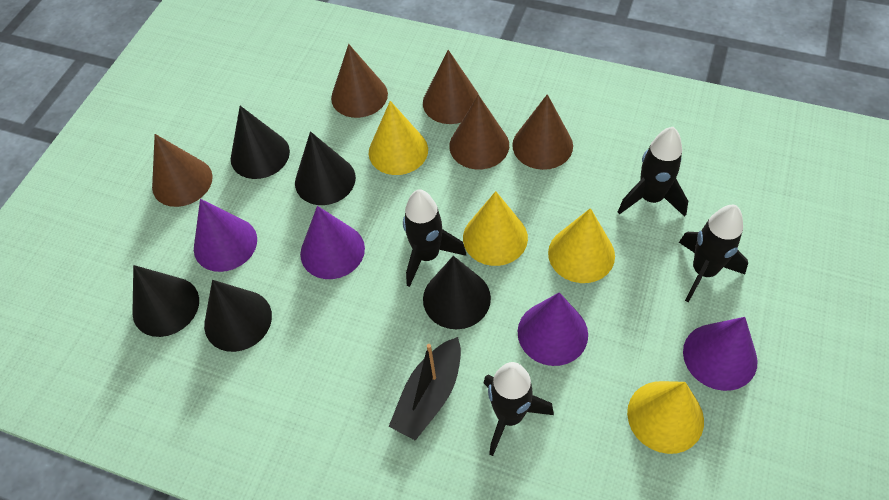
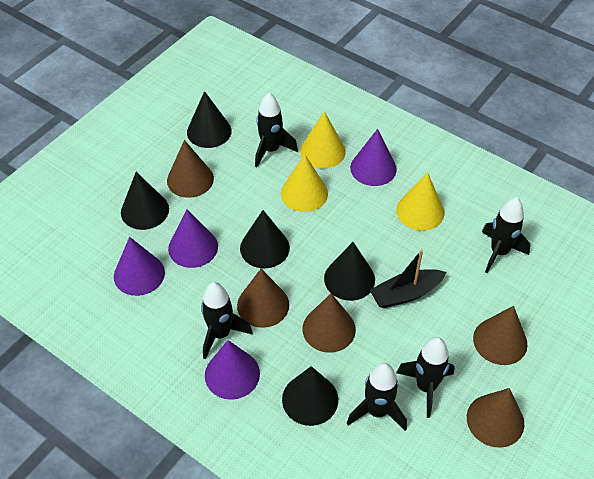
black rocket: [403,189,466,287] [484,362,554,456] [618,127,688,217] [679,205,748,303] = 4 -> [201,282,253,359] [255,93,298,168] [347,363,407,431] [396,337,455,418] [482,197,530,273] = 5
yellow cone: [369,101,428,175] [463,191,528,266] [548,208,615,283] [627,381,704,454] = 4 -> [281,154,328,212] [300,111,346,169] [396,172,444,231] = 3

